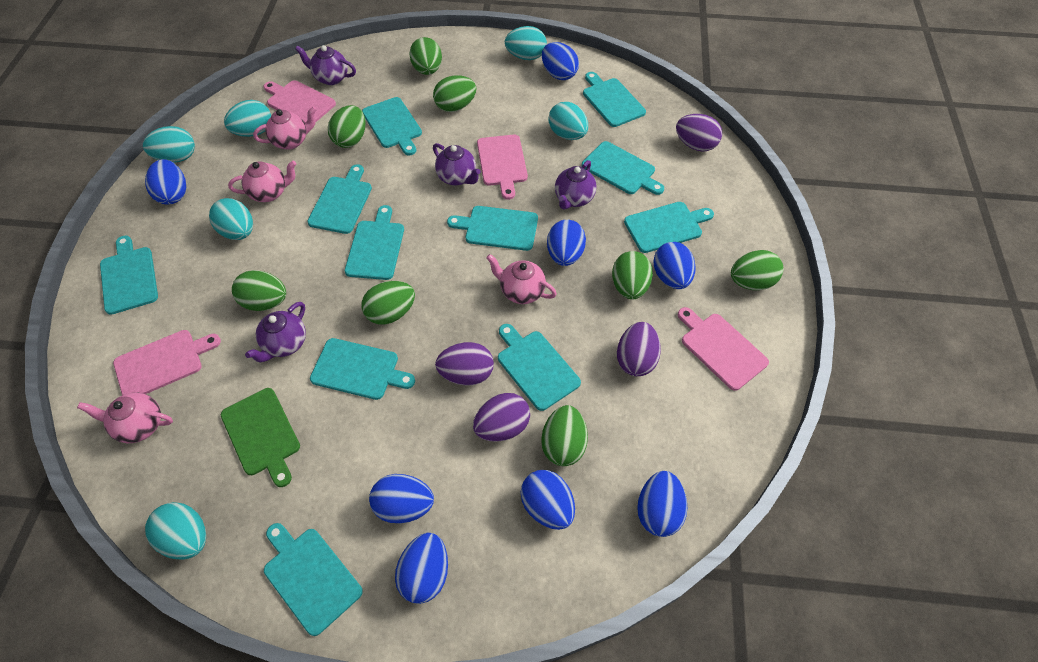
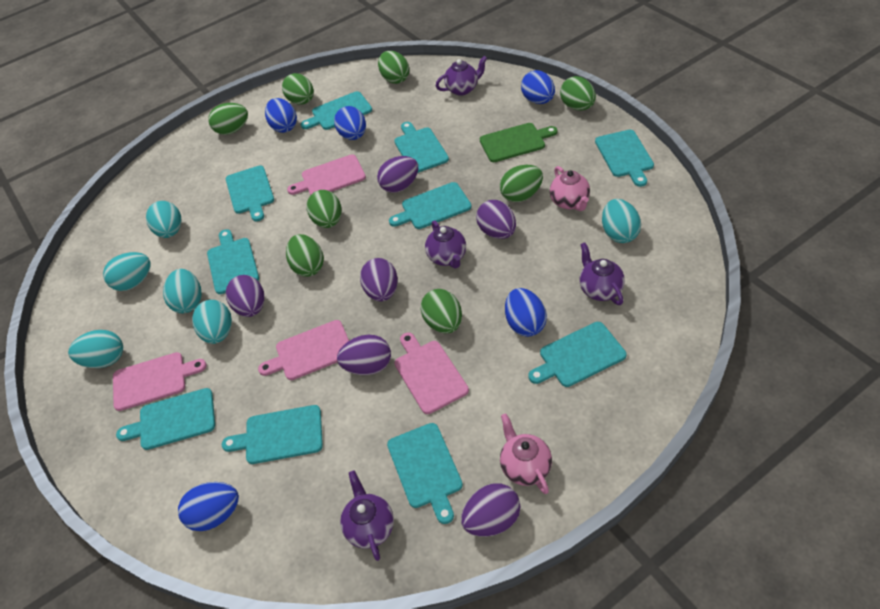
blue egg: [145,159,186,205] [369,474,434,523] [395,533,448,604] [521,470,575,530] [542,42,579,80] [547,220,586,266] [637,471,687,537] [654,242,696,289] = 8 -> [178,482,239,531] [265,98,297,133] [334,106,366,140] [505,288,547,337] [521,70,555,104] = 5
pink teapot: [77,393,173,443] [228,161,296,202] [253,106,317,150] [486,254,557,304] = 4 -> [500,413,552,494] [550,166,590,211] = 2
purple egg: [435,342,494,386] [473,393,530,442] [617,322,661,376] [676,114,722,152] = 4 -> [226,275,265,317] [337,335,391,375] [360,258,398,301] [377,156,418,193] [461,483,520,537] [476,200,516,239] = 6
turquoise cutting board: [100,236,158,315] [264,523,363,636] [307,164,372,234] [310,338,415,400] [345,205,404,280] [362,97,422,156] [447,206,538,251] [498,324,581,411] [582,141,664,195] [583,72,646,127] [624,202,714,253] = 11 -> [116,388,215,450] [207,229,259,294] [222,405,323,464] [226,165,274,222] [301,91,372,130] [387,423,463,524] [389,182,472,229] [394,122,449,173] [528,322,626,387] [595,130,654,187] = 10

